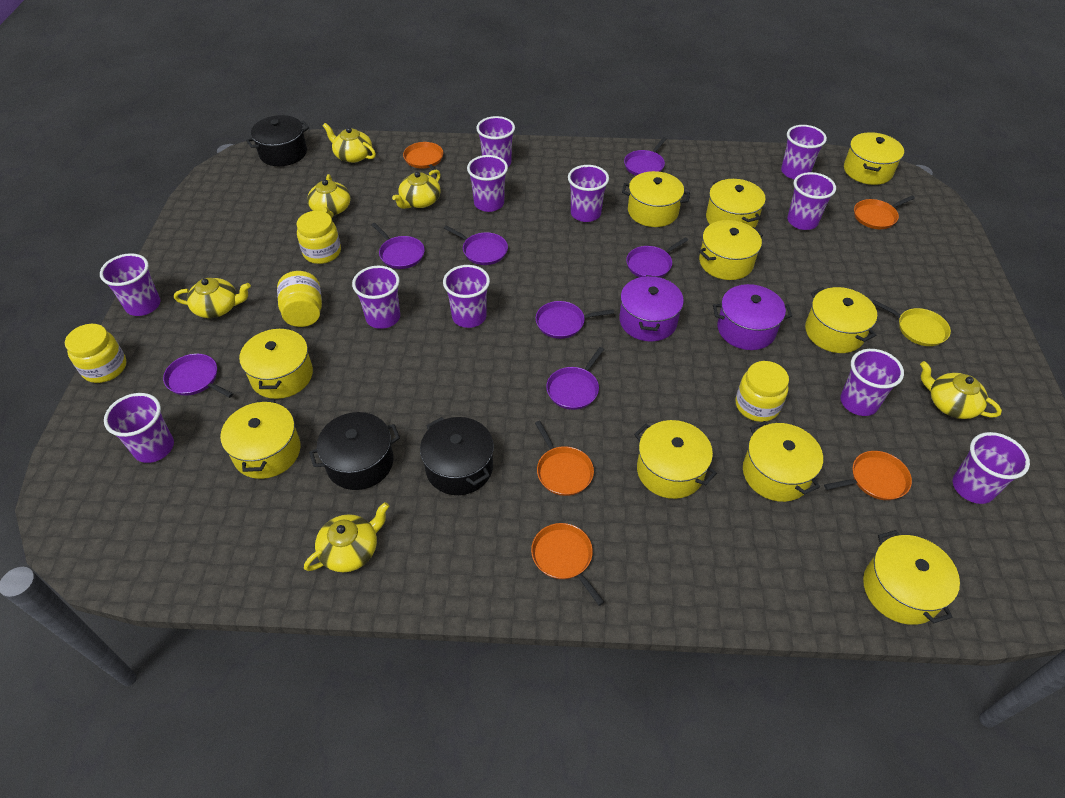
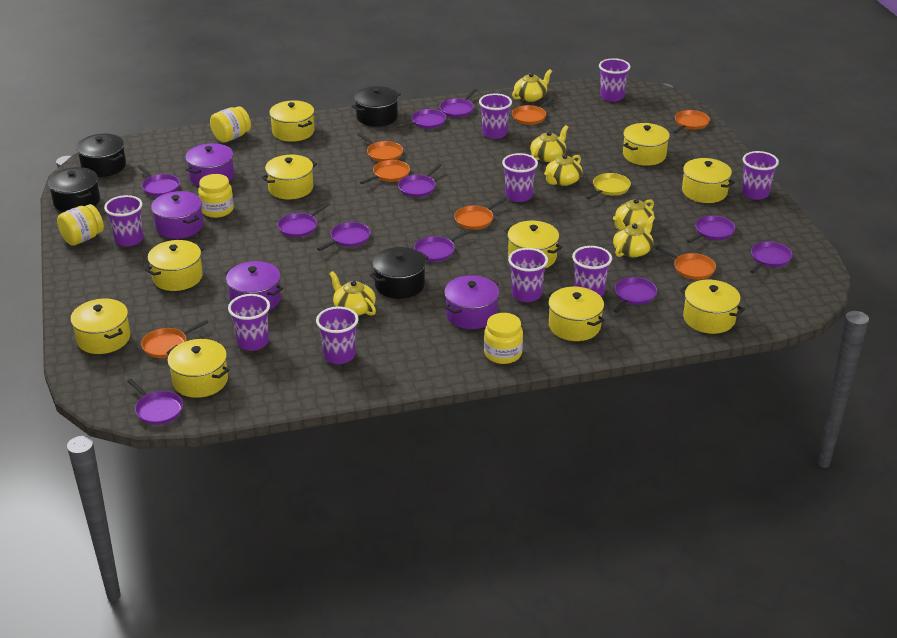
black pot: [246,115,309,166] [309,412,400,490] [420,417,494,495] = 3 -> [48,167,100,212] [76,134,126,177] [352,86,401,126] [370,247,429,299] = 4
orange pan: [403,142,443,177] [531,523,604,605] [535,421,594,496] [824,451,912,500] [854,196,915,229] = 5 -> [141,320,209,358] [357,133,403,162] [360,160,410,184] [454,198,507,230] [512,98,556,125] [655,246,716,280] [673,110,710,133] = 7
purple cup: [100,253,160,316] [104,393,174,463] [352,266,400,329] [443,265,490,328] [467,155,508,212] [476,116,515,167] [568,165,609,222] [781,125,827,179] [787,172,836,230] [840,349,904,416] [953,432,1030,504] = 11 -> [104,195,143,247] [228,294,270,351] [316,306,359,364] [479,94,512,139] [502,153,538,202] [508,248,548,302] [572,246,612,297] [599,58,631,102] [742,151,779,200] = 9
purple pan: [163,354,233,398] [372,223,425,269] [444,225,508,265] [536,301,614,339] [546,347,604,410] [624,137,667,176] [626,237,688,277] = 7 -> [127,379,183,425] [137,165,180,197] [278,203,330,237] [317,222,371,251] [396,109,446,129] [398,164,442,197] [414,229,471,262] [440,89,477,118] [614,277,657,313] [687,216,735,243] [750,241,792,273] = 11
purple pot: [619,275,684,342] [713,284,792,350] = 2 -> [151,191,203,239] [185,143,234,186] [225,261,283,310] [444,275,499,329] = 4

